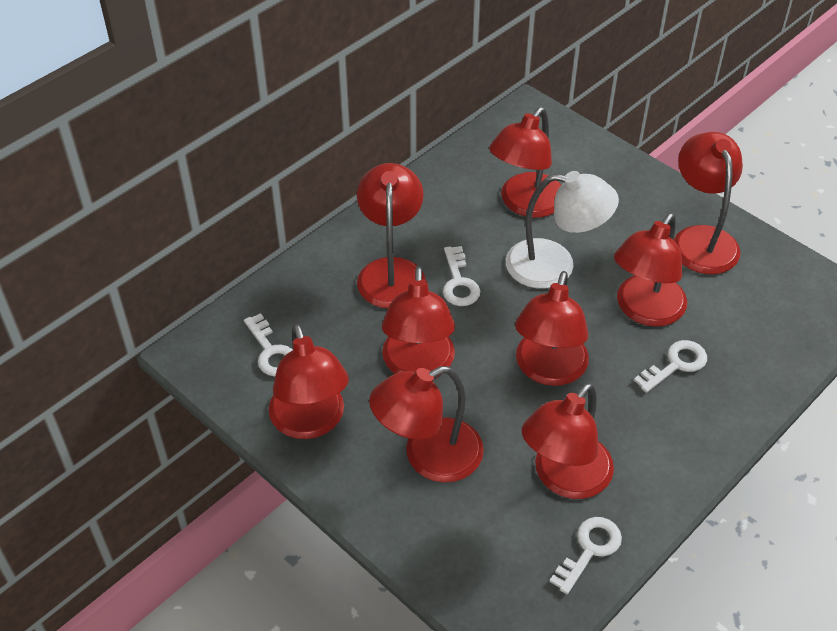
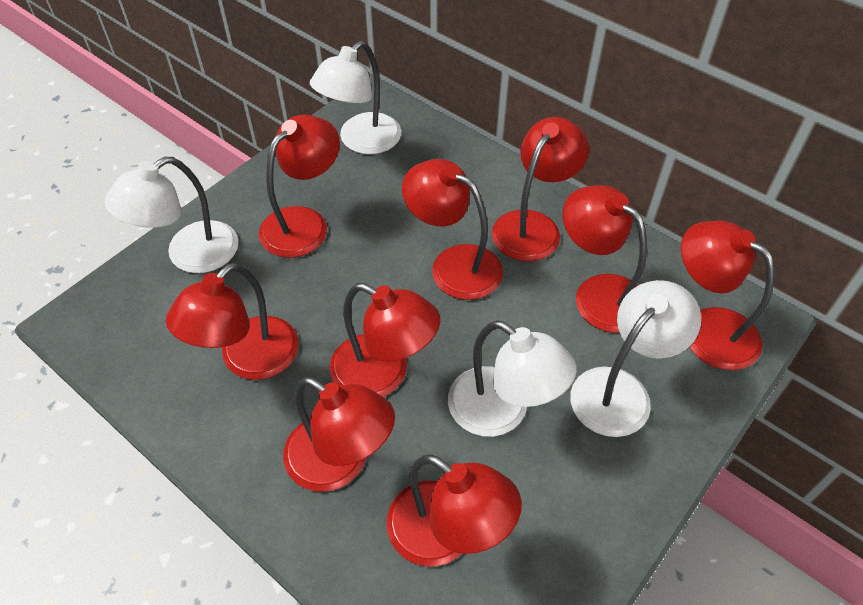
white key: [244,313,293,376] [443,246,480,306] [550,517,622,594] [634,340,707,393] = 4 -> none = 0
white lamp: [506,171,619,289] = 1 -> [104,157,238,273] [310,41,401,154] [448,320,577,437] [570,280,701,437] = 4

